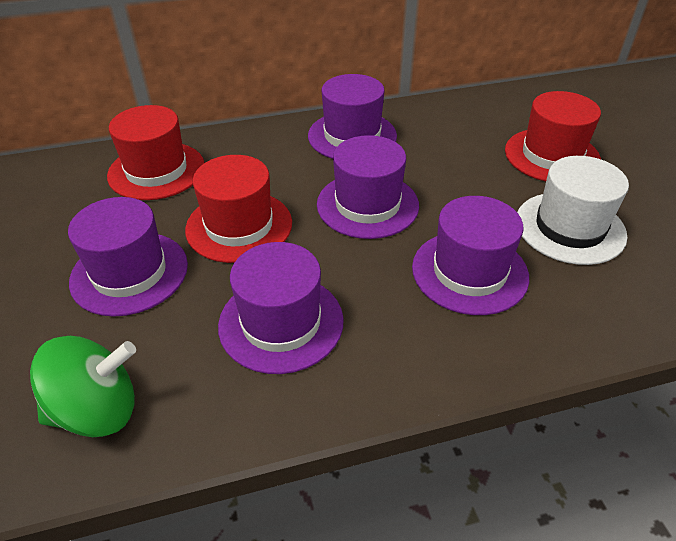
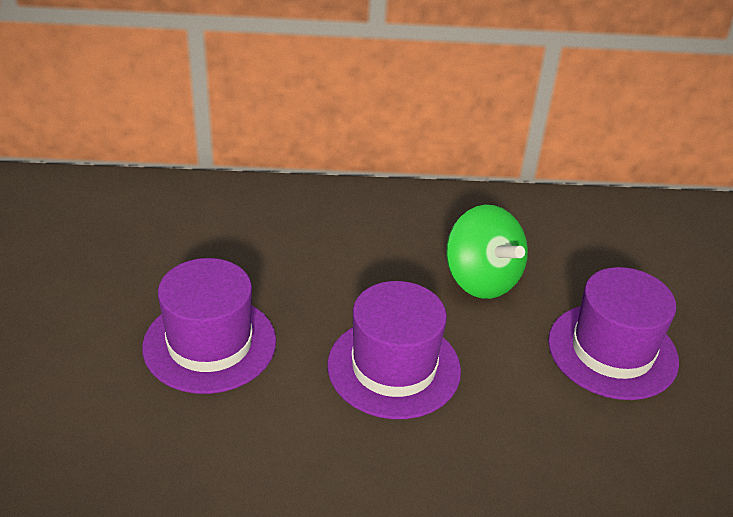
purple hat: [68,197,188,317] [218,242,344,374] [308,74,397,159] [317,135,419,239] [412,196,529,315] = 5 -> [142,258,276,394] [327,281,461,419] [548,267,679,400] = 3
red hat: [107,105,204,200] [185,155,292,263] [505,91,601,181] = 3 -> none = 0
white hat: [517,156,629,265] = 1 -> none = 0

